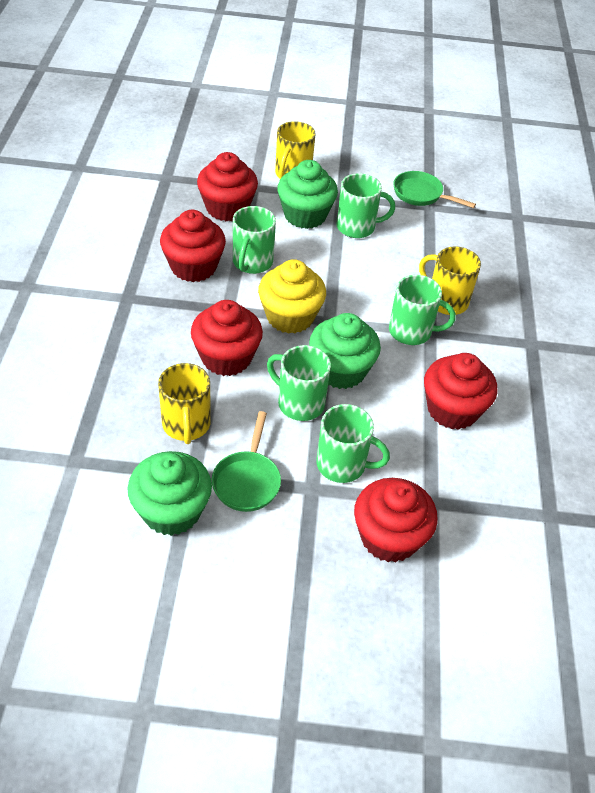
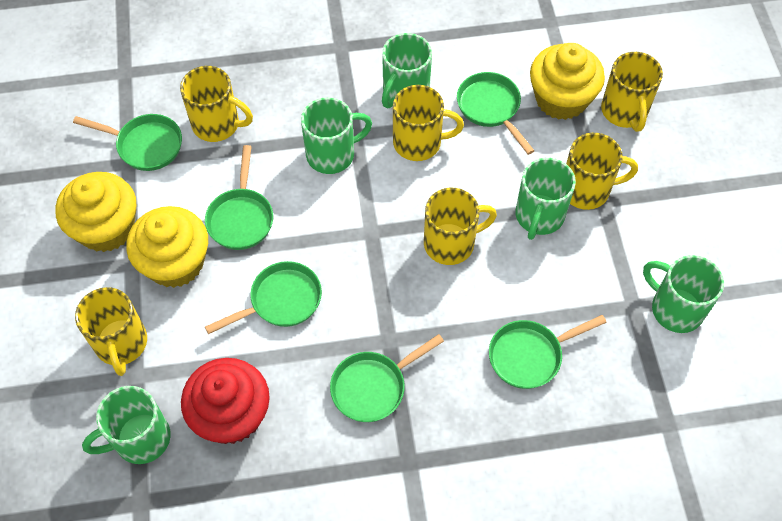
green cupcake: [128,451,212,536] [277,160,338,229] [309,313,381,389] = 3 -> none = 0
green pan: [212,411,281,512] [393,171,476,208] = 2 -> [73,114,182,171] [205,145,273,250] [205,261,322,334] [330,334,444,422] [457,72,535,155] [489,315,607,389] = 6
red cupcake: [160,210,226,282] [191,300,263,376] [197,152,258,221] [354,478,438,563] [424,353,498,430] = 5 -> [181,358,270,444] = 1
yellow cupcake: [258,259,326,334] = 1 -> [55,172,136,252] [126,206,208,288] [530,43,605,120] = 3
yellow mug: [158,363,211,444] [275,121,316,179] [419,246,481,315] = 3 -> [75,287,147,376] [180,66,253,142] [393,85,464,161] [424,188,497,265] [566,133,638,210] [601,52,663,132] = 6

